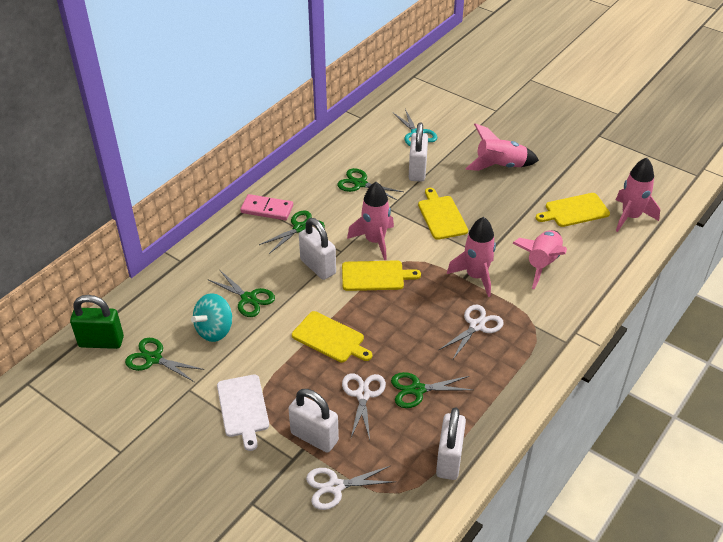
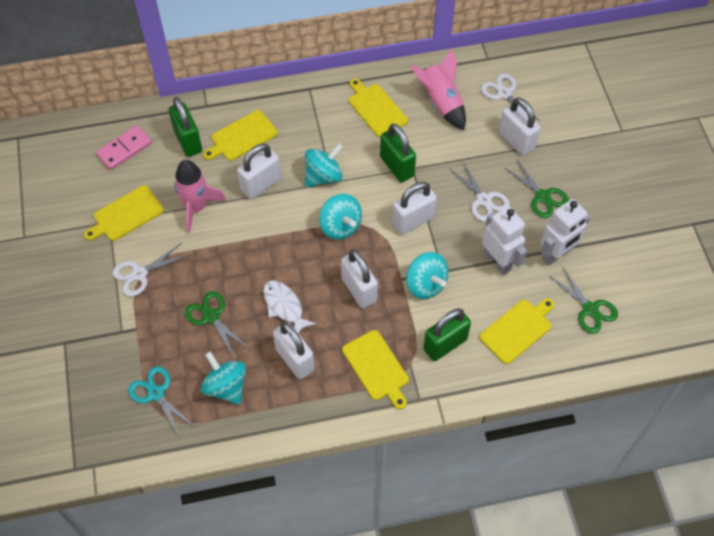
green padlock: [70,295,124,349] = 1 -> [168,97,202,157] [380,124,416,182] [423,308,471,361] = 3
green scissors: [125,338,204,382] [207,270,275,317] [259,211,325,254] [337,168,404,201] [391,372,473,408] = 5 -> [184,291,249,357] [505,160,569,218] [550,266,618,334] = 3
pink rocket: [347,182,394,260] [447,217,496,297] [465,123,539,171] [512,230,567,289] [616,158,660,232] = 5 -> [174,160,226,233] [410,48,466,130] = 2
turquoise spinning top: [191,293,232,342] = 1 -> [201,351,246,405] [305,144,343,187] [319,194,362,239] [406,252,448,299] = 4
white cutting board: [217,374,269,451] = 1 -> none = 0
white fish: none = 0 -> [263,280,316,333] = 1
white padlock: [288,389,339,453] [299,218,336,280] [409,123,428,182] [436,407,466,480] = 4 -> [237,143,281,199] [273,322,314,379] [341,249,378,308] [392,182,437,235] [499,97,540,156] = 5
white robot: none = 0 -> [482,207,527,275] [541,199,590,266] = 2
yellow cutting board: [292,311,372,362] [342,260,421,291] [418,188,468,240] [536,193,610,227] = 4 -> [84,185,164,241] [203,110,278,161] [342,330,409,409] [349,79,408,138] [479,298,555,364] = 5

